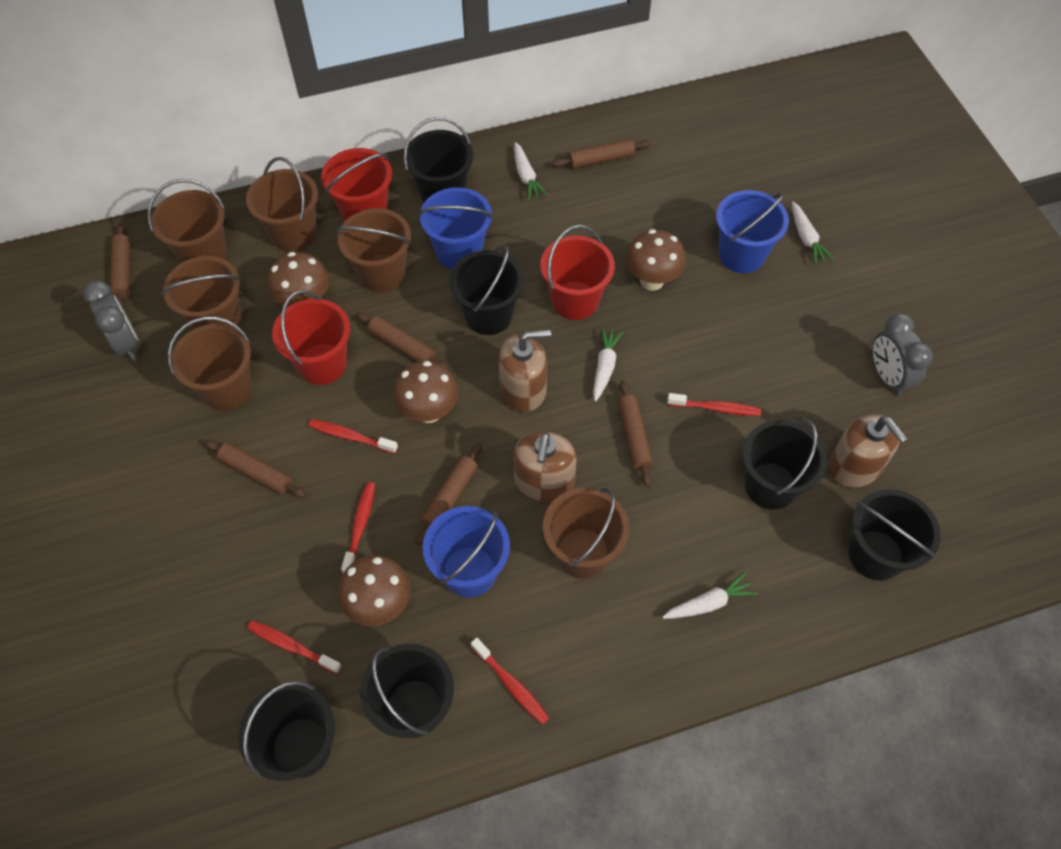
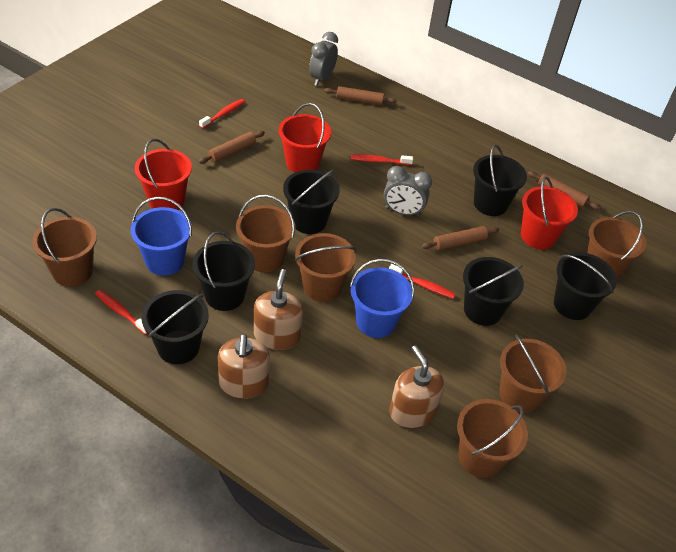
blue bucket: [418,187,493,269] [423,506,510,598] [716,190,789,273] = 3 -> [130,197,192,276] [350,259,414,338] = 2
brown mushroom: [268,252,329,307] [338,555,411,626] [393,361,459,423] [626,229,686,291] = 4 -> none = 0
brown rolling pin: [110,223,130,308] [204,440,306,497] [356,312,448,369] [415,443,482,545] [552,139,651,169] [618,380,653,487] = 6 -> [198,131,265,164] [324,86,397,105] [422,226,499,250] [528,171,601,210] = 4
red toothbrush: [247,620,342,674] [308,419,398,454] [341,482,375,573] [471,638,550,725] [667,393,761,416] = 5 -> [95,290,148,335] [199,99,245,129] [351,155,413,165] [389,264,456,299] = 4
white carrot: [514,142,548,201] [593,327,623,401] [663,572,758,619] [792,202,834,265] = 4 -> none = 0

